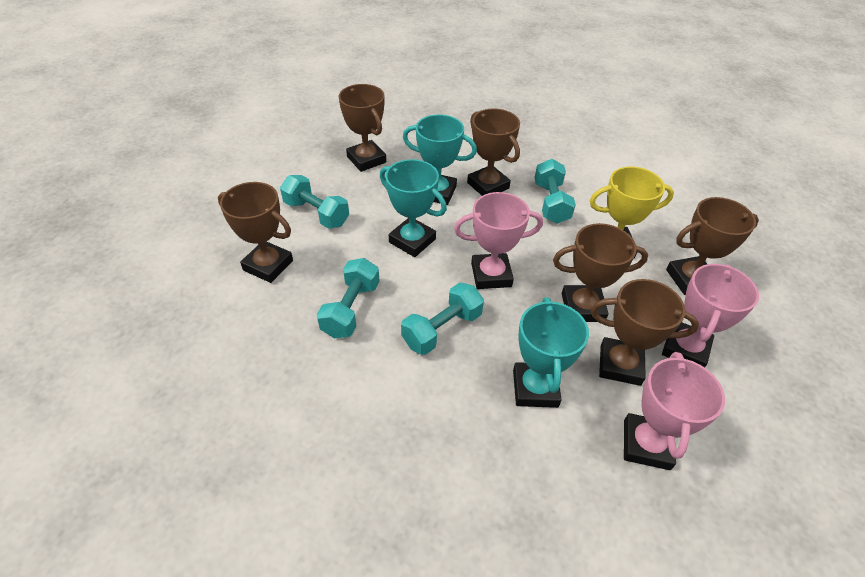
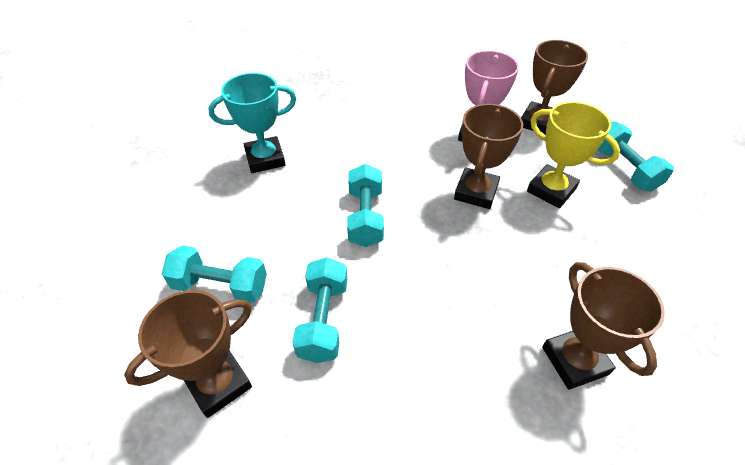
brown trophy: [218,182,293,283] [339,84,386,172] [467,109,520,196] [553,223,648,322] [591,279,699,386] [666,197,759,295] = 6 -> [124,290,252,418] [454,104,523,209] [521,40,588,135] [542,262,665,390] = 4
pink trophy: [454,192,543,289] [624,352,725,470] [662,264,759,367] = 3 -> [458,50,519,141] = 1
turquoise trophy: [380,159,447,257] [403,115,477,205] [513,297,589,408] = 3 -> [208,73,296,173] = 1

